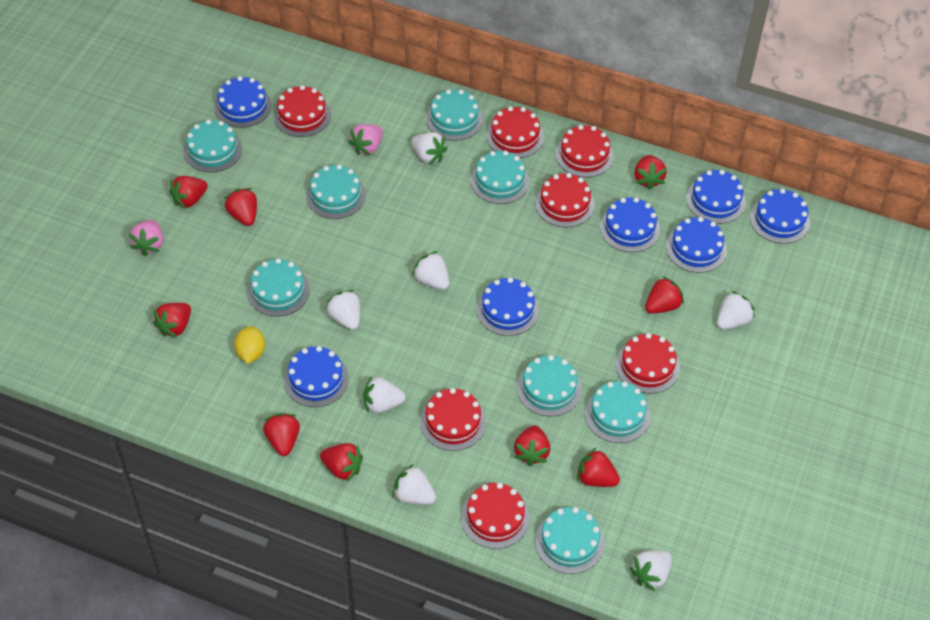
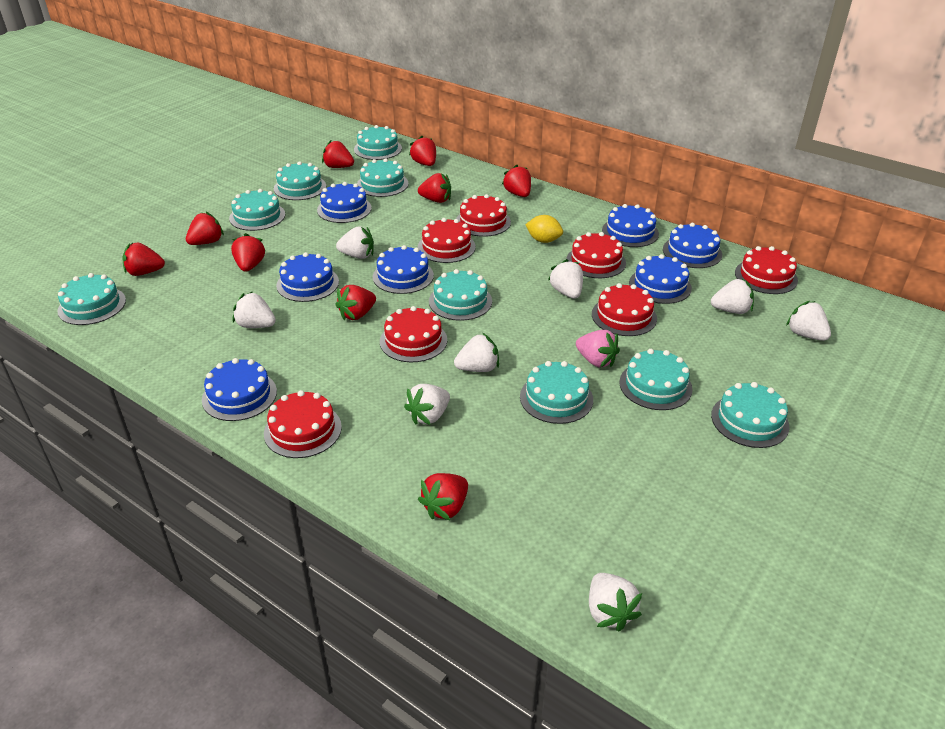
pink strawberry: [129,220,163,256] [348,124,383,156] = 2 -> [576,330,620,367] = 1
turquoise cake: [183,120,242,173] [247,258,310,317] [306,164,366,219] [426,89,483,141] [471,151,529,204] [517,355,582,416] [535,507,604,574] [585,381,650,443] = 8 -> [58,273,126,325] [229,189,285,231] [274,161,326,200] [354,125,402,160] [357,158,408,197] [429,269,492,321] [520,361,593,424] [619,349,693,410] [711,382,789,448] = 9
white strawberry: [325,290,360,330] [363,376,405,413] [392,464,436,504] [411,132,447,165] [412,251,449,290] [630,550,672,591] [717,291,755,329] = 7 -> [233,292,276,328] [336,226,374,259] [404,384,450,425] [454,333,499,372] [548,259,583,299] [589,573,642,631] [711,279,754,314] [786,301,831,341] = 8

